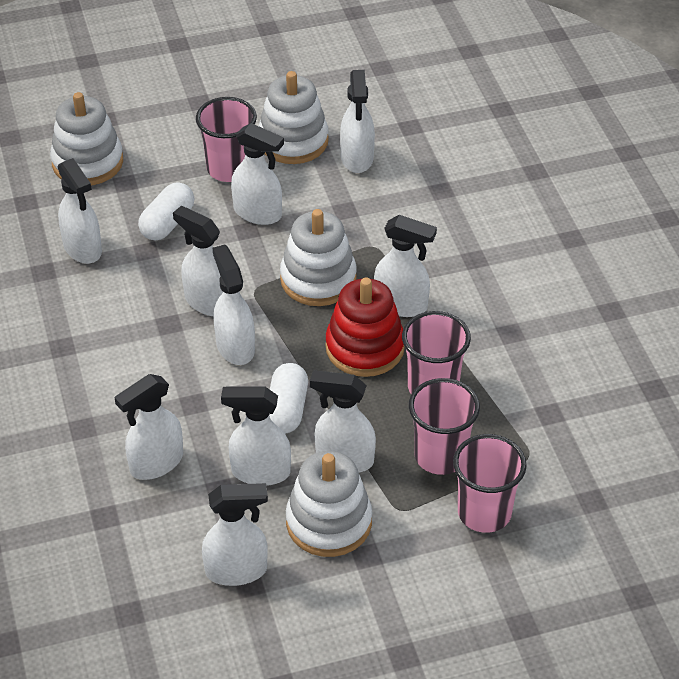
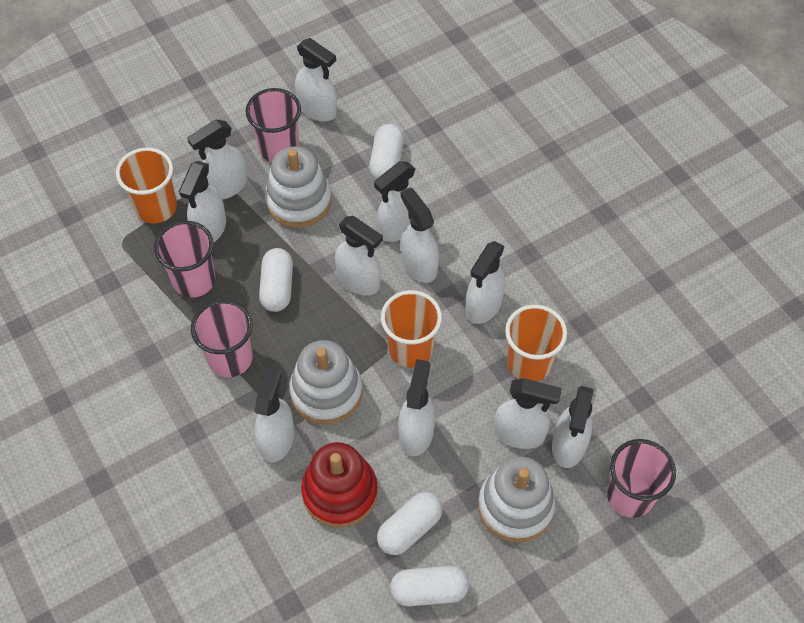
orange cup: none = 0 -> [116,147,177,223] [381,290,442,368] [505,305,567,381] = 3
white capsule: [138,182,194,240] [269,363,308,434] = 2 -> [259,248,293,312] [369,124,404,179] [377,492,442,555] [390,566,469,606] = 4
white spray bottle: [58,158,102,264] [114,374,183,480] [173,206,223,316] [202,483,268,586] [213,244,255,365] [221,386,291,486] [231,123,284,225] [310,371,376,473] [340,70,375,173] [374,215,437,317] = 10 -> [179,161,226,243] [187,120,247,199] [255,366,295,462] [295,38,337,121] [335,216,383,296] [374,161,419,242] [398,359,435,456] [401,187,439,283] [466,241,505,324] [494,378,562,449] [552,386,593,468] = 11
white stacking toy: [50,92,123,185] [259,71,329,164] [280,209,357,306] [286,451,372,557] = 4 -> [265,146,332,228] [289,340,362,424] [478,457,556,542] = 3

